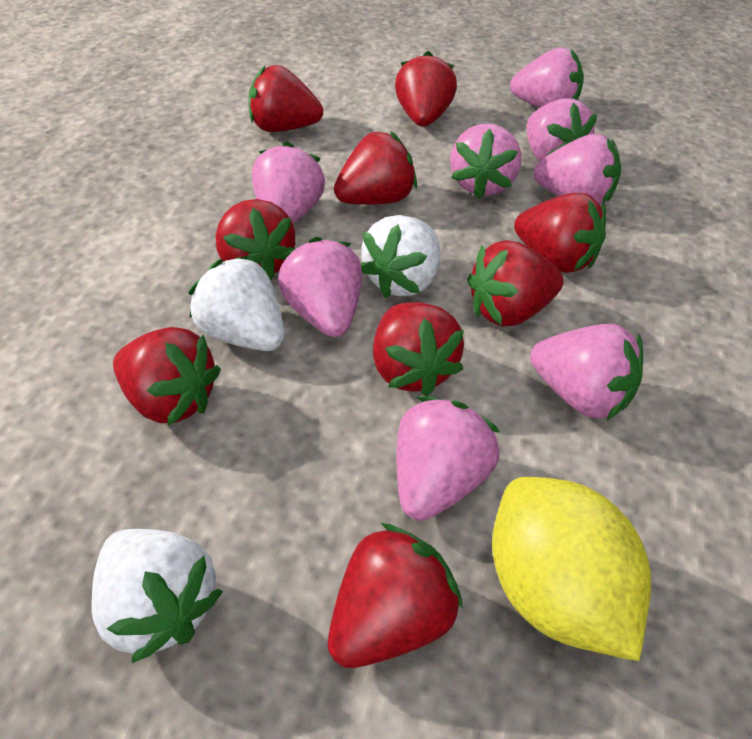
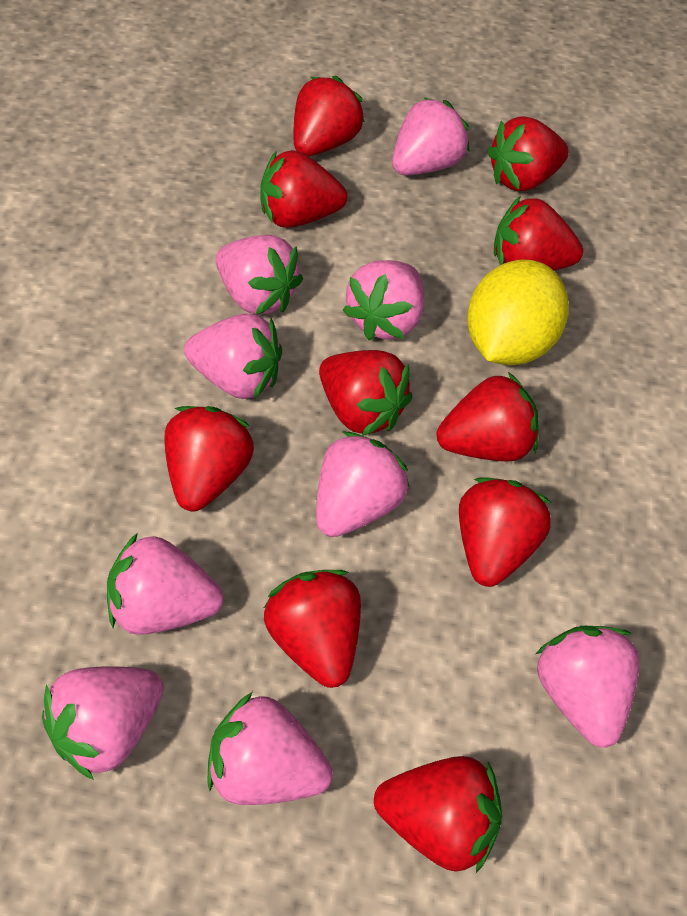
pink strawberry: [252,141,325,223] [278,237,362,337] [397,396,500,521] [450,124,521,199] [510,47,584,108] [527,98,597,161] [530,324,643,421] [534,134,621,205] = 8 -> [42,666,164,780] [107,533,224,635] [184,314,282,399] [207,692,333,805] [216,235,303,315] [316,432,409,537] [342,260,424,340] [392,97,470,175] [536,626,640,748] = 9
red strawberry: [113,327,221,426] [216,199,295,281] [249,65,323,132] [328,523,463,668] [334,132,417,205] [373,302,464,396] [395,51,457,127] [467,240,564,327] [514,193,606,273] = 9 -> [164,406,254,511] [260,150,348,228] [264,570,361,688] [293,76,365,156] [319,350,412,436] [374,756,502,873] [436,372,539,462] [459,477,551,587] [487,116,569,192] [494,196,583,271] = 10
white strawberry: [91,529,223,663] [188,256,285,351] [361,215,440,298] = 3 -> none = 0

